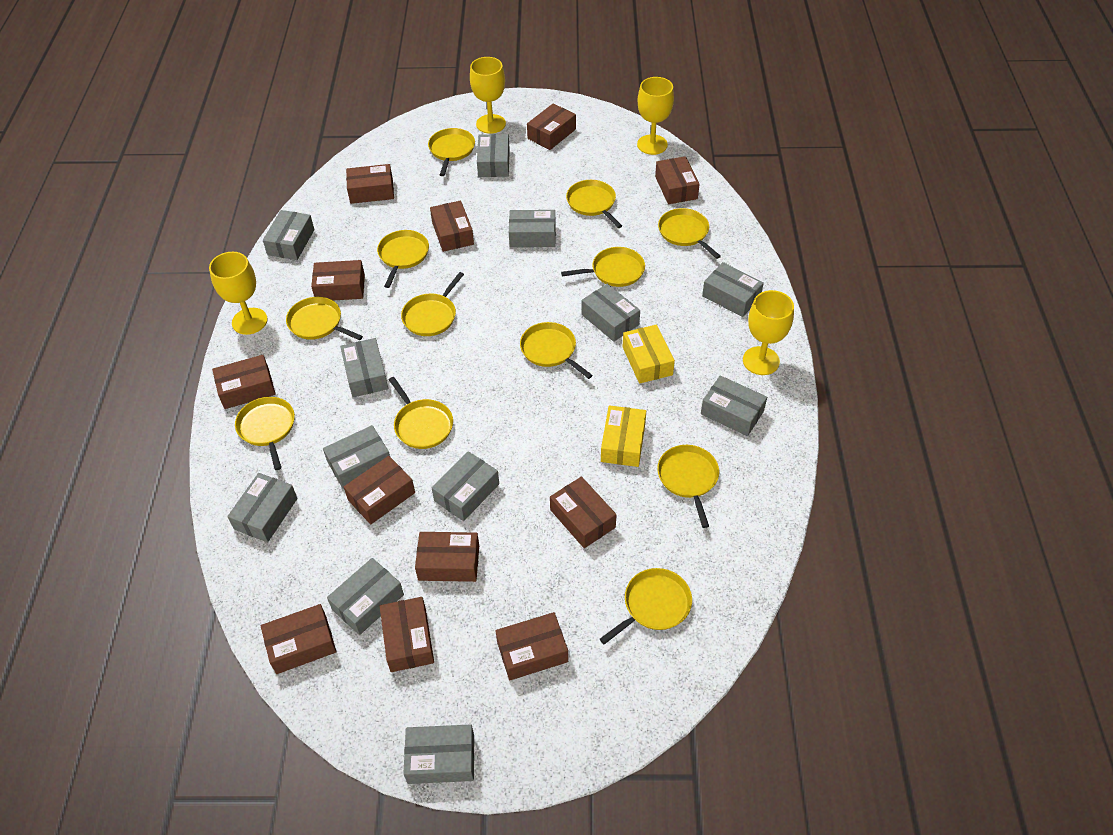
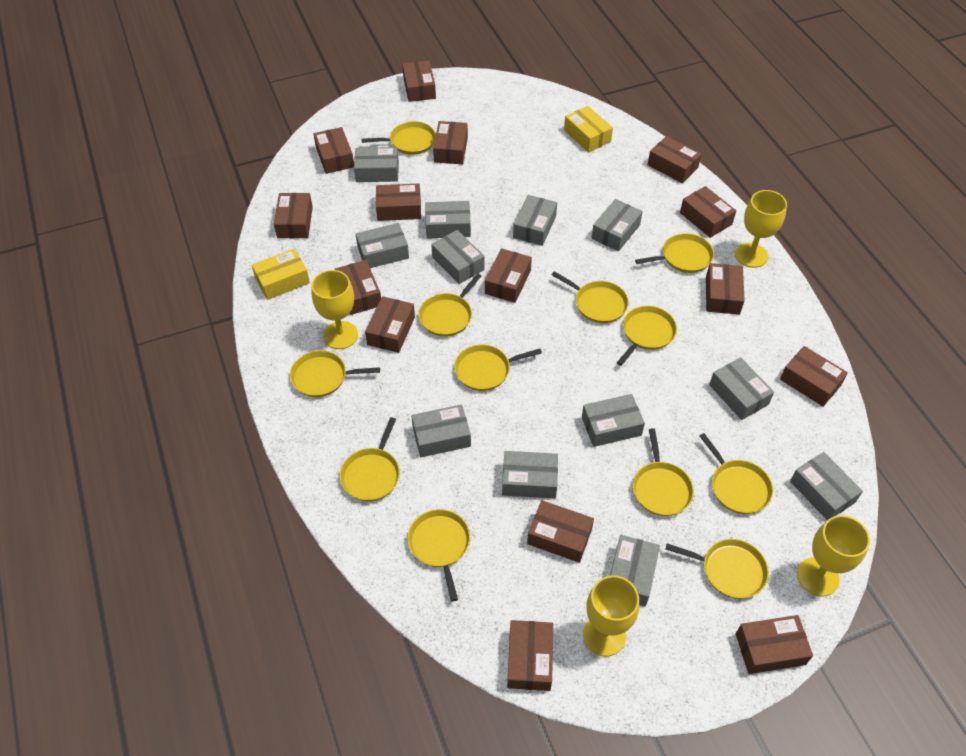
brown box: [212,355,275,409] [261,604,336,674] [311,260,365,301] [344,456,415,524] [346,164,394,204] [380,597,434,672] [415,532,479,582] [430,200,474,252] [496,612,568,681] [527,103,576,150] [550,476,617,548] [655,156,700,204] = 12 -> [274,193,313,238] [314,127,354,174] [335,260,381,315] [365,296,415,353] [376,183,421,221] [402,61,436,102] [433,121,468,164] [485,248,532,303] [507,620,553,691] [527,500,594,563] [648,136,702,183] [680,186,736,238] [706,263,745,315] [736,615,813,674] [780,346,848,407] = 15

